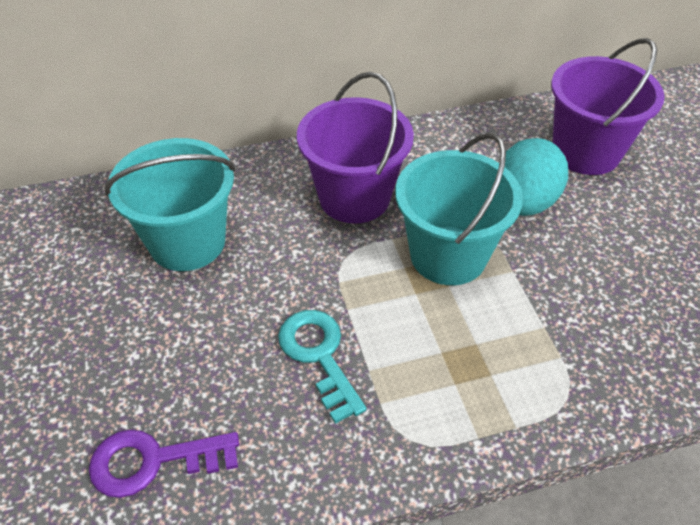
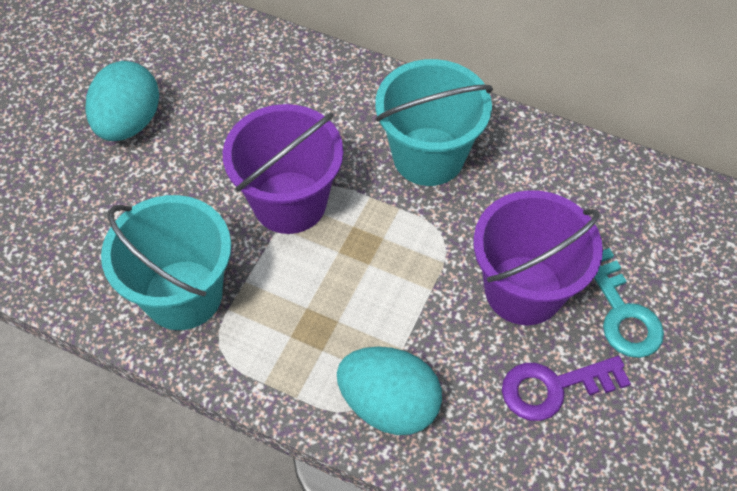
turquoise egg: [505,138,568,216] = 1 -> [85,61,159,141] [337,347,442,435] = 2

